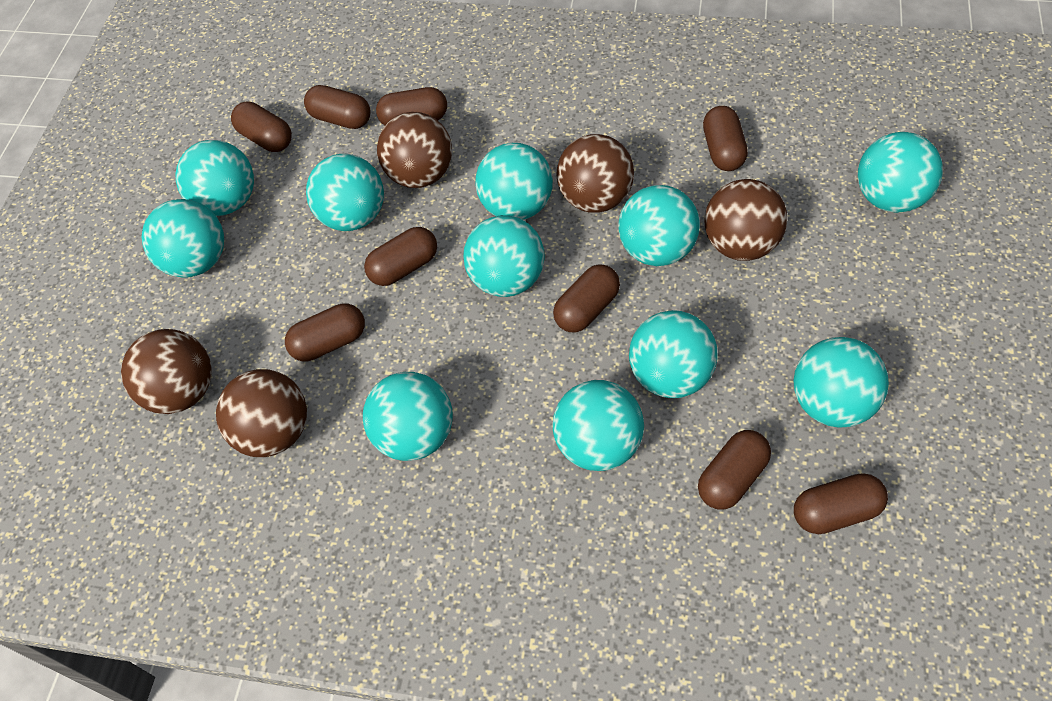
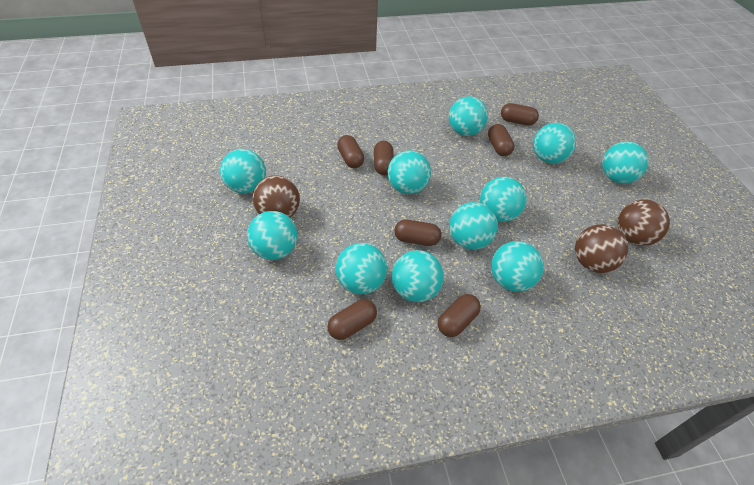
brown ball: [121,329,212,414] [216,369,307,457] [377,112,452,188] [556,134,634,213] [704,179,787,261] = 5 -> [253,175,300,218] [575,224,628,273] [617,199,670,246] = 3
brown capsule: [231,101,292,152] [285,303,365,361] [304,85,371,129] [364,227,437,286] [376,87,447,125] [553,264,620,332] [698,430,771,510] [703,106,748,171] [794,473,888,534] = 9 -> [327,299,377,340] [337,135,364,168] [374,141,394,175] [394,220,441,246] [438,294,481,337] [488,124,515,156] [501,103,539,126] = 7

